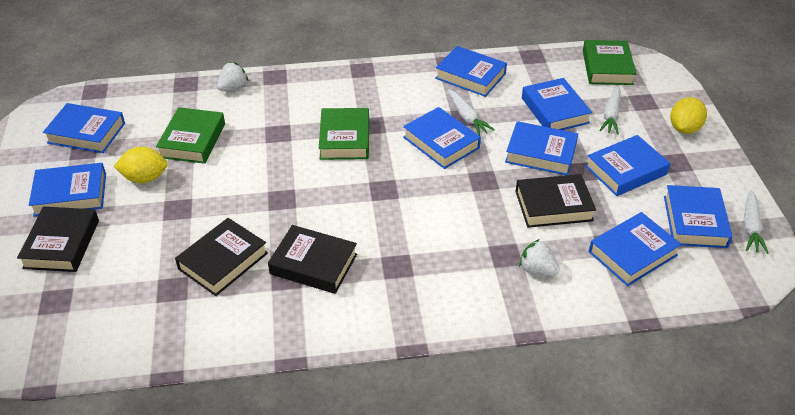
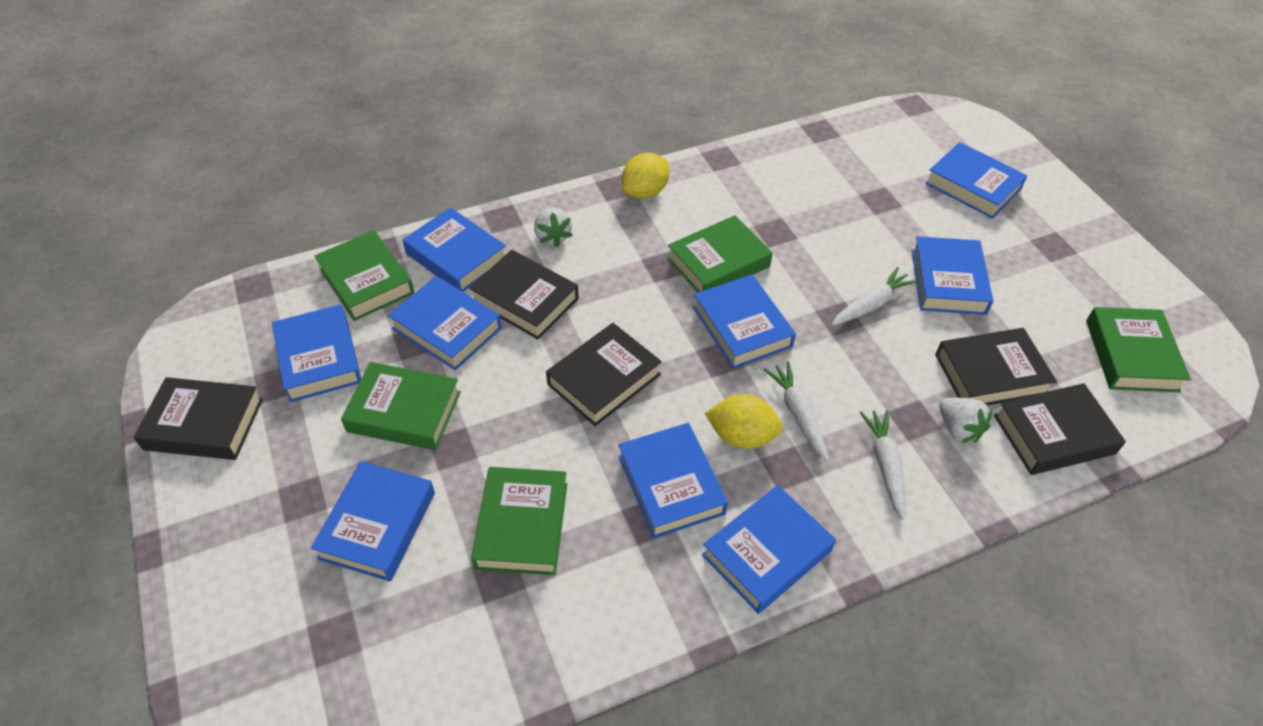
black book: [17,207,99,272] [175,218,268,296] [268,225,357,294] [515,174,596,228] = 4 -> [133,377,263,460] [469,250,579,339] [546,323,662,426] [935,328,1057,405] [994,383,1126,475] = 5
green book: [156,107,225,164] [319,108,369,160] [583,40,636,85] = 3 -> [315,230,414,321] [341,362,461,450] [471,467,567,575] [667,215,773,292] [1086,307,1191,392] = 5

